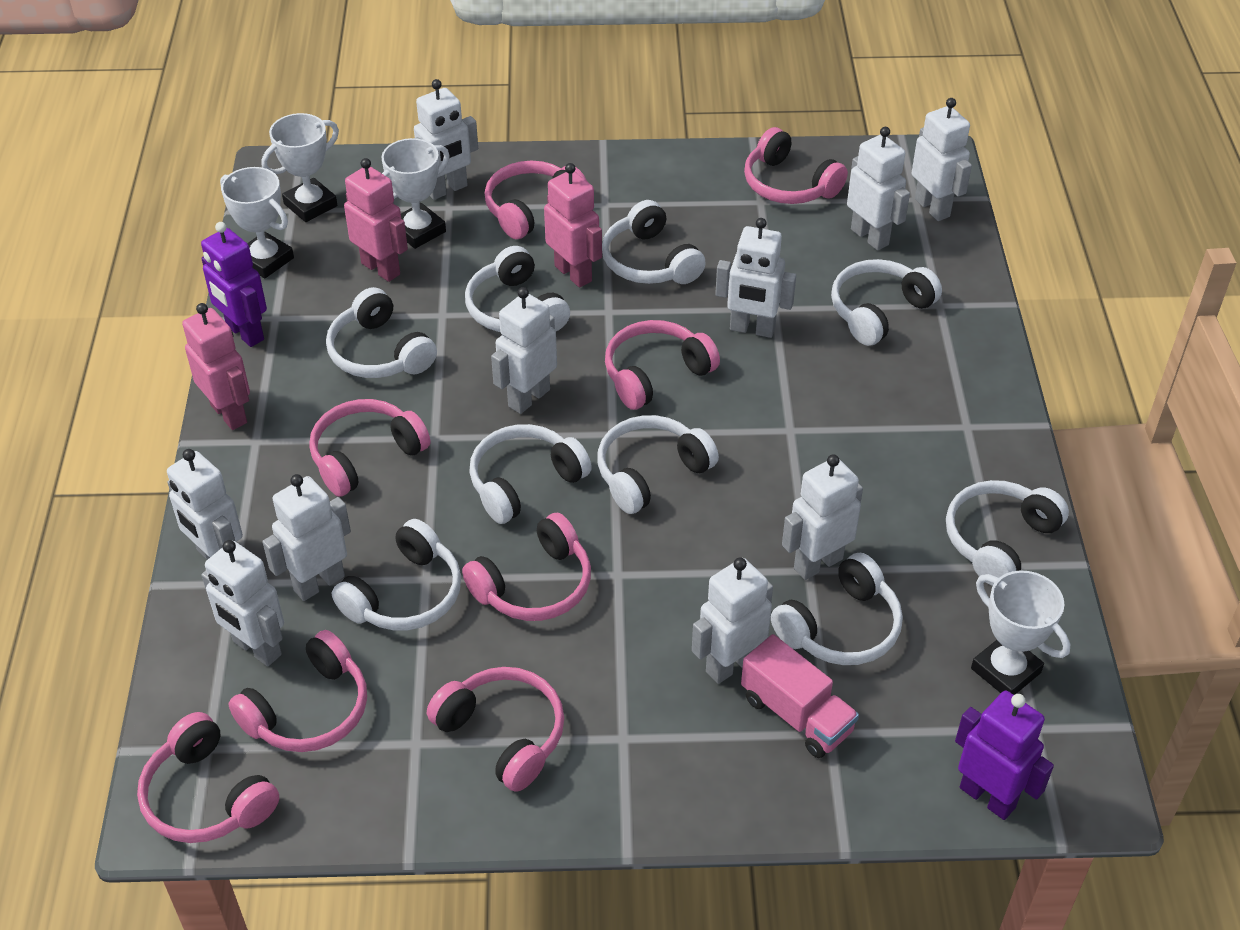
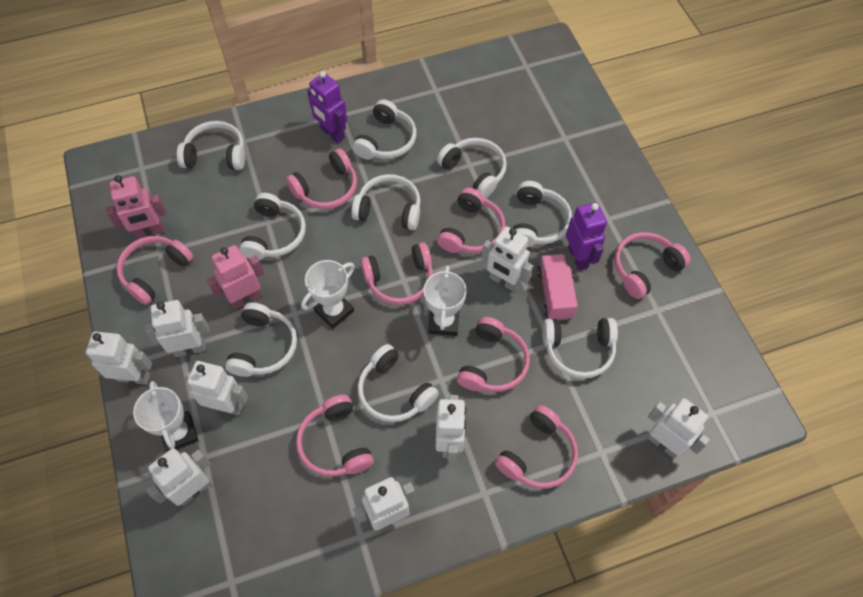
pink robot: [182,303,250,430] [344,158,408,282] [544,163,602,288] = 3 -> [106,175,167,239] [206,245,264,309] = 2
white robot: [167,449,243,560] [201,540,284,666] [262,474,351,601] [414,79,478,200] [491,287,557,414] [692,557,773,684] [715,218,796,338] [782,454,863,580] [847,127,910,251] [912,98,972,221] = 10 -> [85,331,152,385] [145,300,209,357] [146,448,211,506] [184,361,248,415] [353,477,415,531] [436,395,466,461] [482,226,533,292] [648,398,710,458] = 8
white trophy: [220,167,294,278] [262,113,339,222] [382,138,450,249] [971,570,1071,695] = 4 -> [133,381,198,452] [301,260,355,329] [424,266,466,336] = 3

